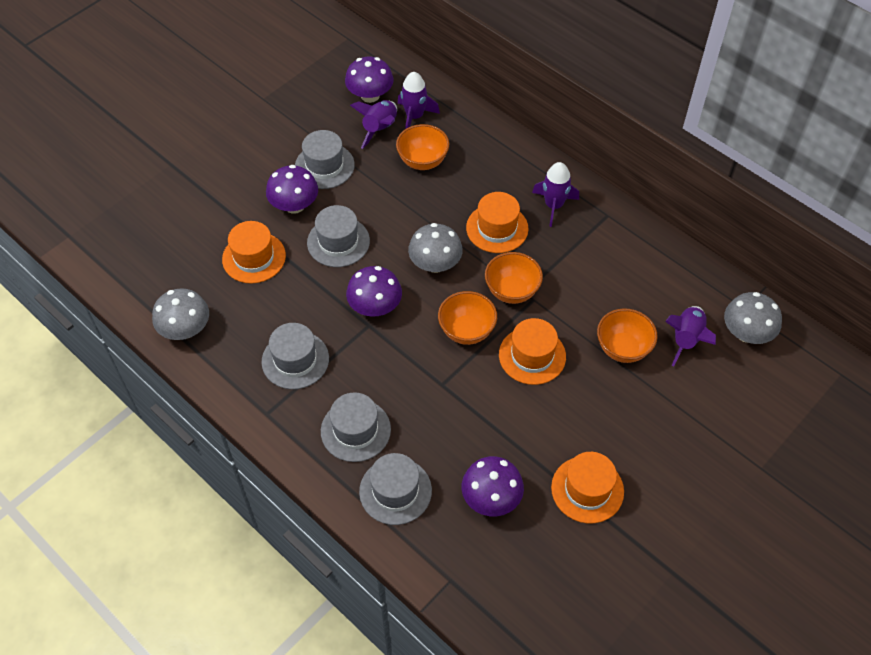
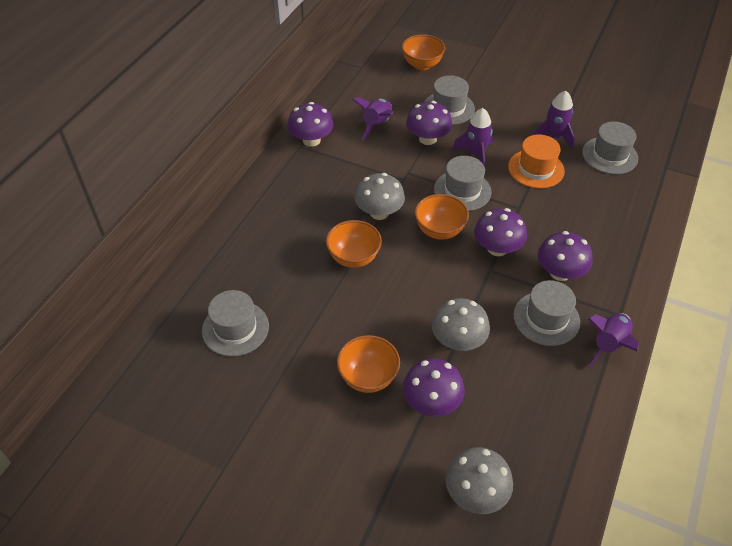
orange hat: [222,221,286,284] [466,192,528,253] [499,318,566,385] [551,452,624,523] = 4 -> [508,135,565,188] = 1
purple mushroom: [266,165,318,214] [345,57,393,103] [346,266,402,317] [462,456,524,516] = 4 -> [287,102,334,147] [403,358,465,417] [406,101,452,145] [474,208,527,256] [538,231,593,281] = 5

